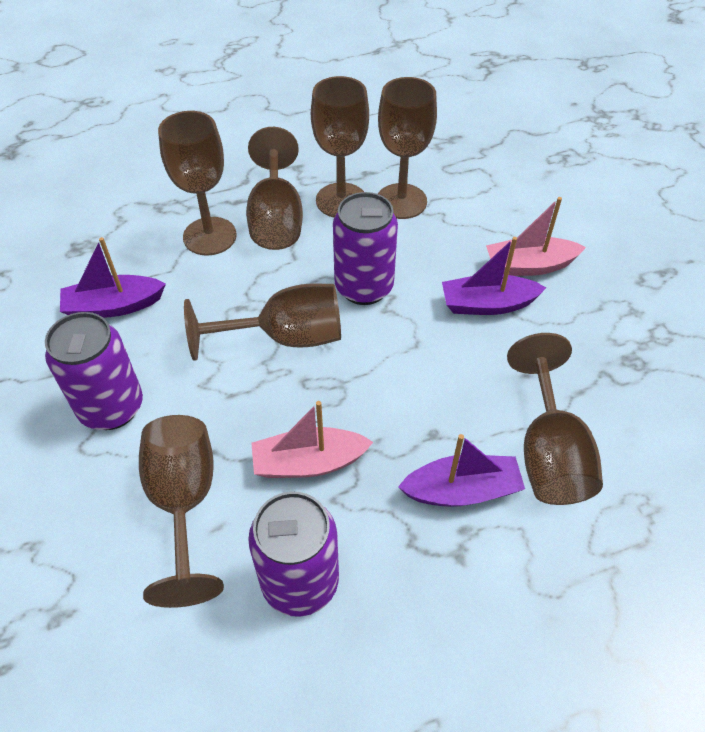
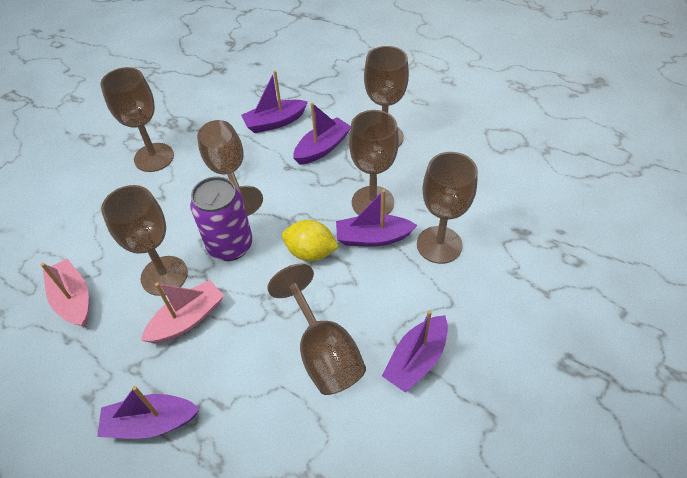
purple boat: [60,237,166,318] [398,434,525,507] [442,237,546,315] = 3 -> [97,386,200,439] [241,70,308,133] [293,103,351,165] [336,189,417,247] [382,310,448,393] = 5
purple can: [45,312,143,430] [248,492,339,617] [333,192,398,305] = 3 -> [190,176,253,261] = 1
yellow lemon: none = 0 -> [282,220,339,261] = 1

